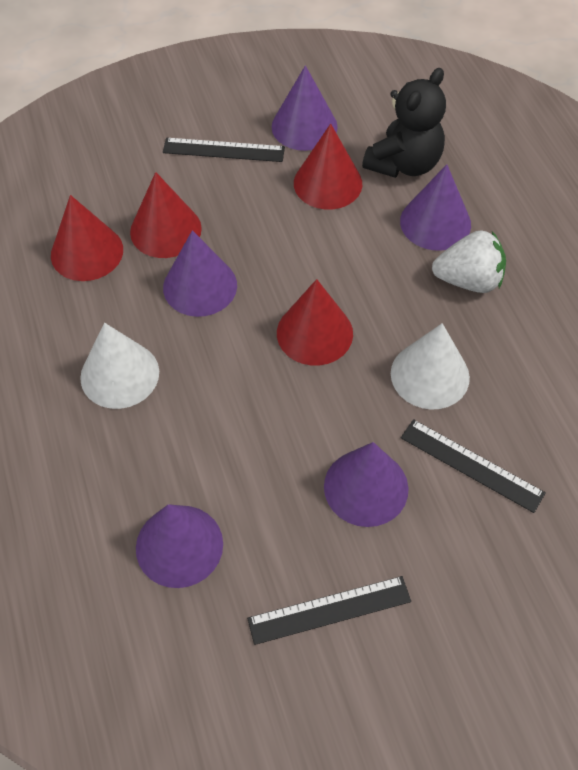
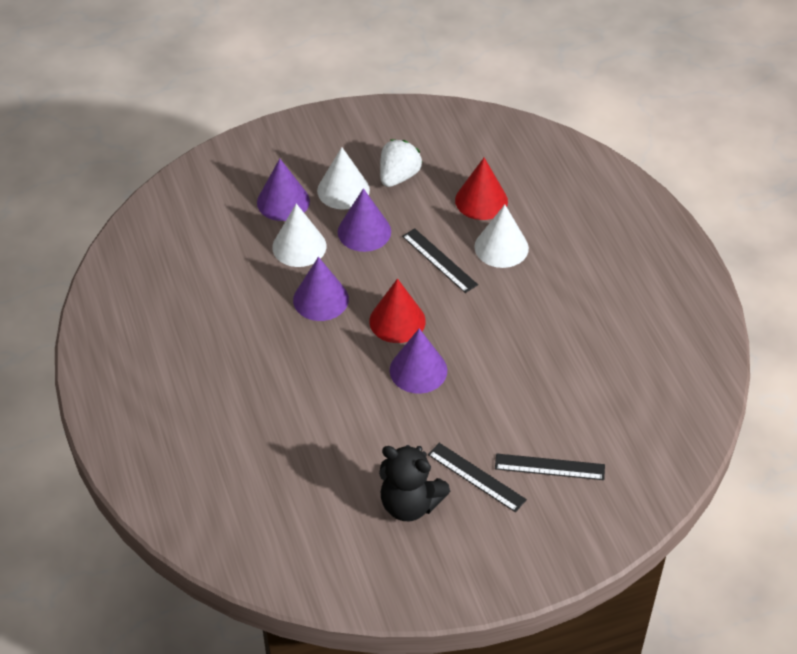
purple cone: [136,504,223,588] [163,230,237,317] [272,65,338,151] [324,442,408,527] [400,164,471,251] = 5 -> [257,158,310,221] [293,257,349,321] [338,188,391,252] [390,328,447,394] = 4
red cone: [51,195,123,281] [130,172,202,258] [277,279,353,366] [294,124,362,210] = 4 -> [369,279,426,343] [455,158,508,220] = 2
white cone: [80,323,159,409] [391,323,470,410] = 2 -> [272,204,326,267] [317,147,370,210] [474,205,529,268] = 3

